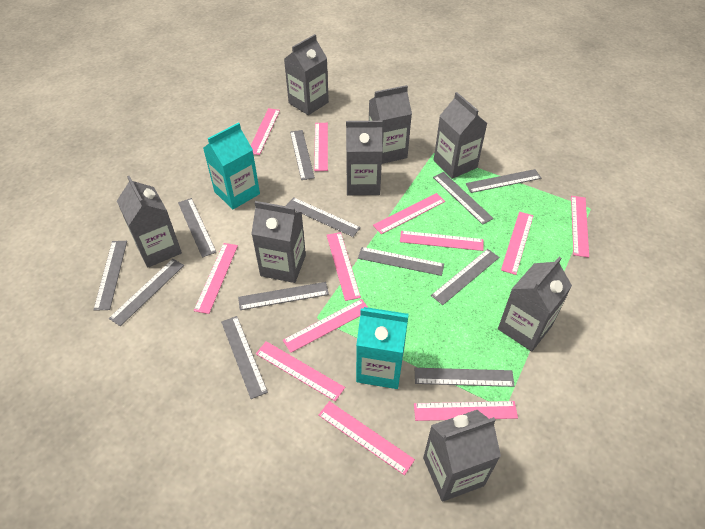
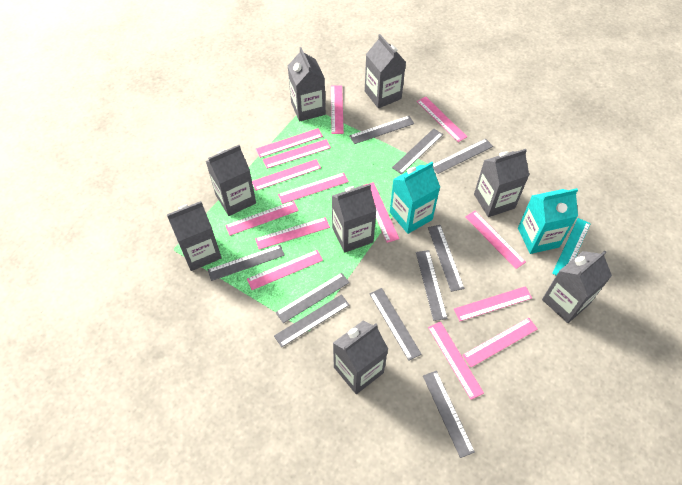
grey ruler: [93,241,127,311] [109,259,184,326] [178,198,216,258] [221,316,268,399] [238,282,329,310] [286,197,361,237] [290,130,315,180] [358,247,444,276] [415,368,515,387] [431,249,499,305] [433,172,494,225] [466,169,541,193] = 12 -> [207,245,285,281] [274,294,349,347] [276,272,350,323] [349,116,414,144] [369,288,422,361] [392,128,443,174] [416,250,448,321] [423,371,475,458] [428,225,464,292] [433,139,493,174] = 10
pink ruler: [194,243,238,314] [251,108,280,155] [256,341,345,401] [283,299,368,353] [314,123,328,171] [318,401,415,475] [327,232,361,301] [373,193,445,234] [400,231,484,251] [414,401,518,421] [501,212,533,275] [571,196,589,258] = 12 -> [225,201,299,236] [247,250,323,290] [252,159,321,191] [255,217,330,250] [256,128,323,158] [263,139,331,169] [278,172,349,204] [331,85,344,134] [364,182,399,243] [417,96,467,142] [428,322,484,400] [454,286,532,321] [463,317,538,367] [465,211,526,269] = 14
turquoise ruler: none = 0 -> [552,218,591,275] = 1

